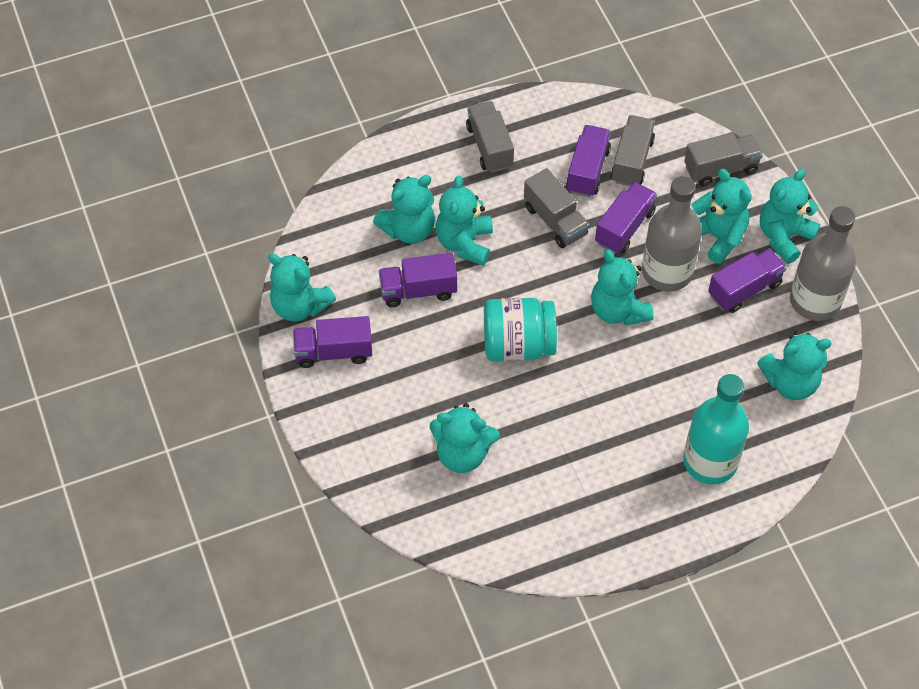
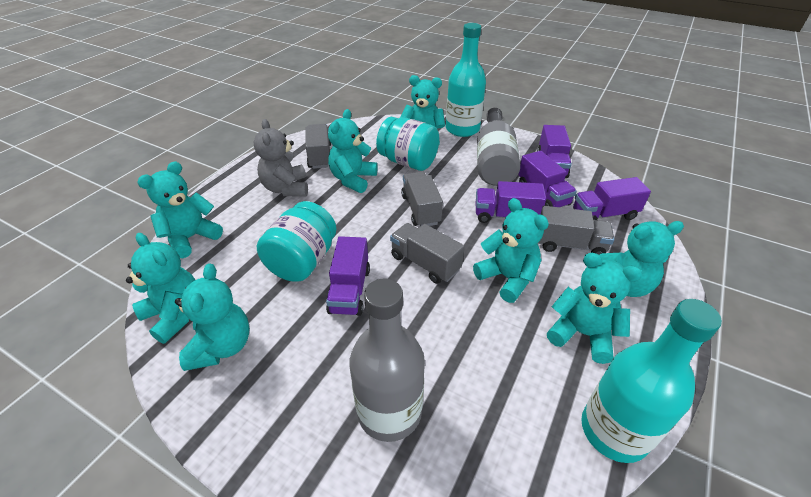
grey teddy bear: none = 0 -> [254,119,308,196] = 1
turquoise bottle: [683,374,749,485] = 1 -> [446,23,486,137] [581,299,722,463] = 2
turquoise jar: [484,298,557,361] = 1 -> [257,201,336,282] [376,117,439,171] = 2

